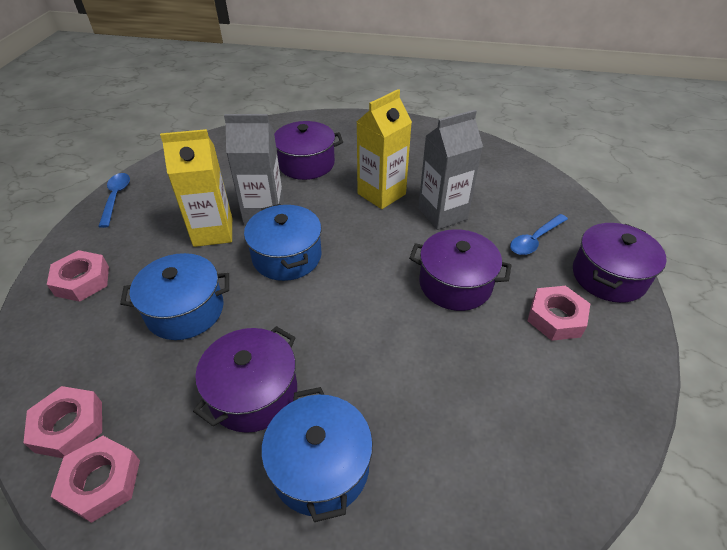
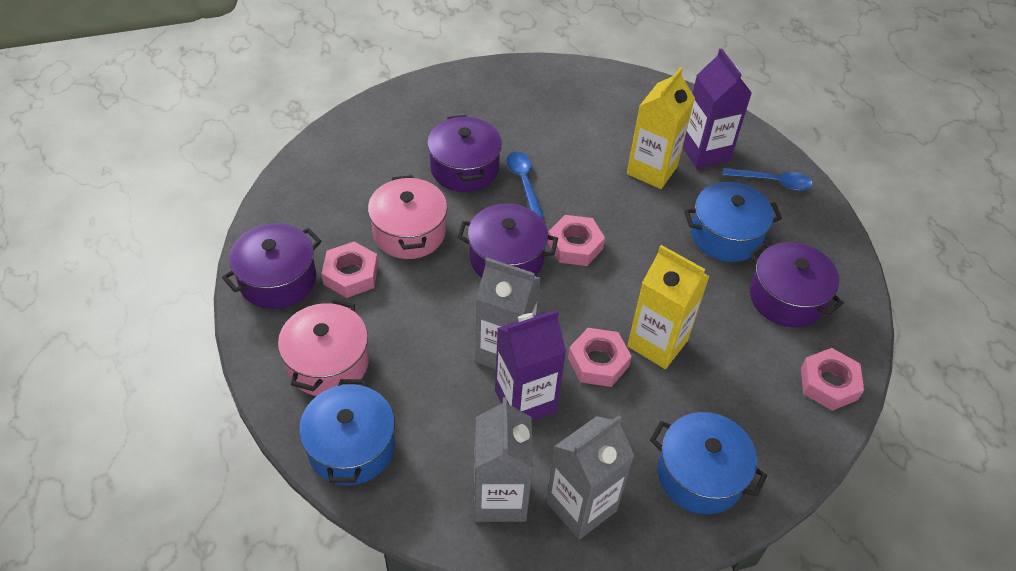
grey carton: [224,114,284,226] [418,110,483,230] = 2 -> [474,397,533,522] [475,258,541,369] [546,415,634,540] = 3
pink pot: none = 0 -> [278,299,369,396] [368,175,447,259] = 2
purple carton: none = 0 -> [495,310,566,421] [682,48,752,169] = 2

